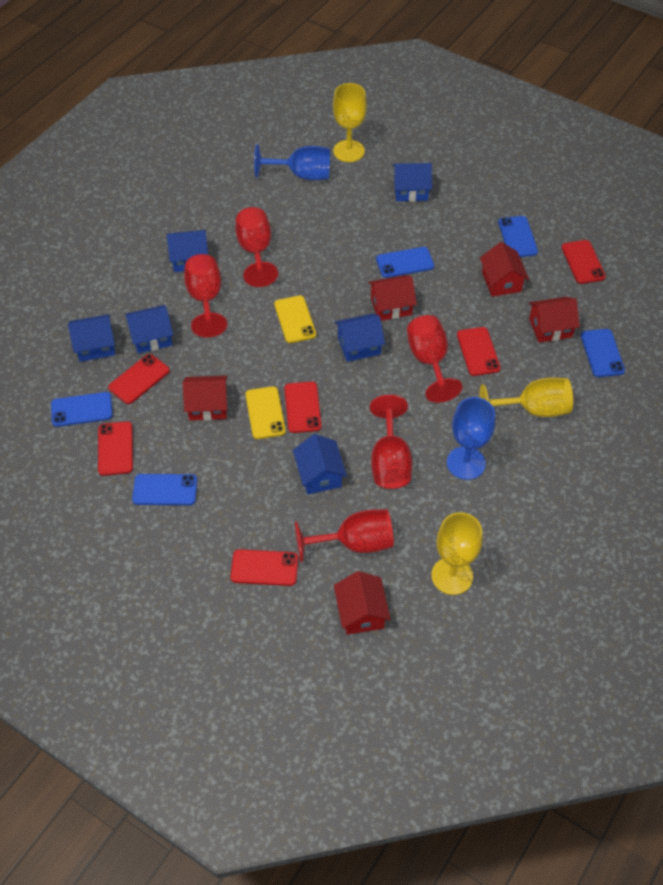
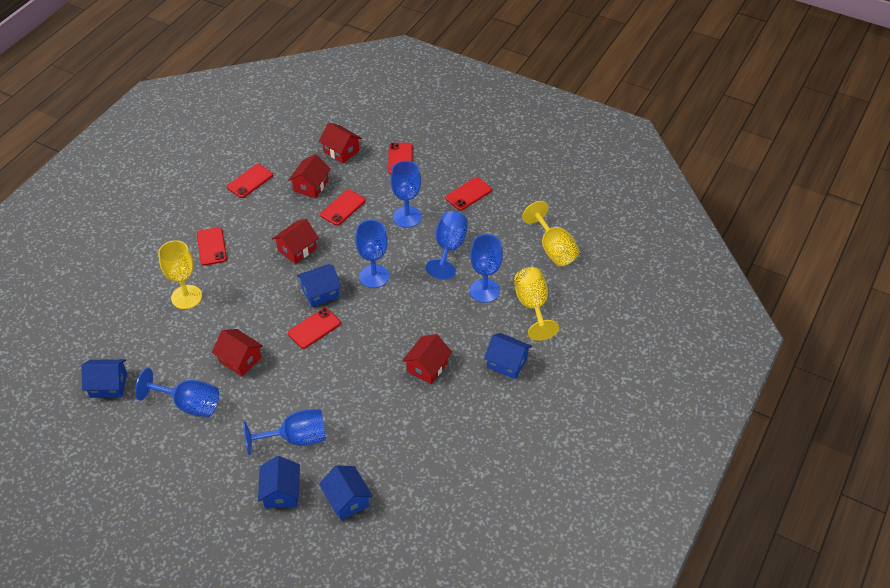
blue goblet: [254,144,330,180] [447,397,495,480] = 2 -> [135,368,219,417] [243,409,326,455] [355,220,389,288] [390,161,422,228] [426,211,468,280] [470,234,503,303] = 6
blue house: [68,314,115,362] [125,305,173,354] [167,230,208,272] [293,434,347,494] [335,313,385,362] [393,163,432,202] = 6 -> [81,359,127,398] [258,456,300,509] [297,264,341,307] [319,465,373,520] [484,333,532,379] = 5
blue phone: [51,392,113,427] [132,474,197,505] [376,247,434,278] [498,216,538,257] [581,329,625,377] = 5 -> none = 0
red goblet: [184,254,227,337] [235,207,278,287] [295,509,394,563] [370,395,412,489] [407,315,463,403] = 5 -> none = 0
yellow phone: [245,386,286,439] [274,295,316,343] = 2 -> none = 0

